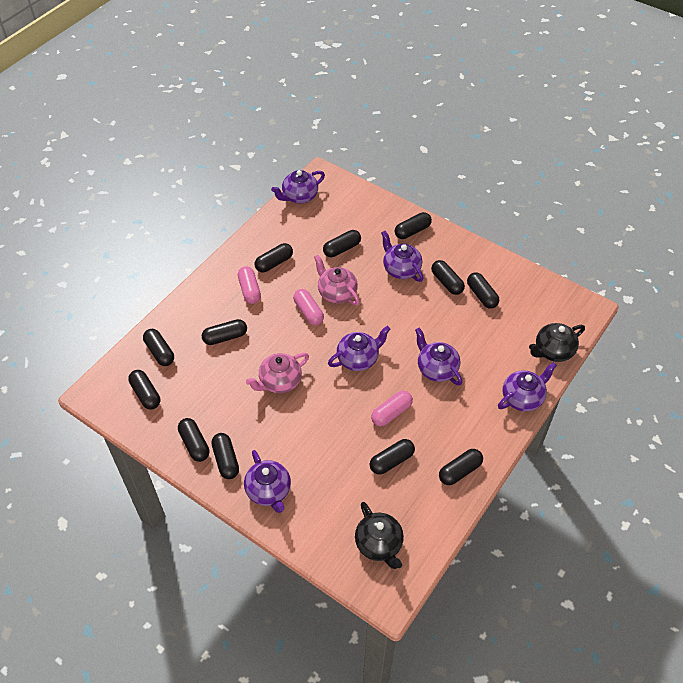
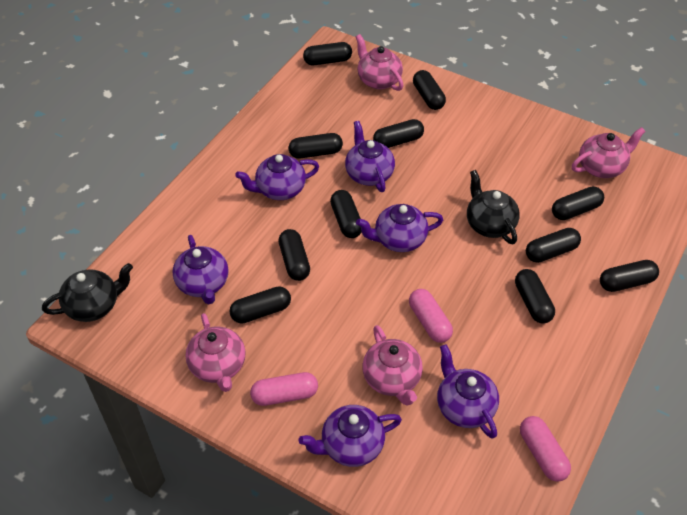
black capsule: [128,370,160,409] [143,329,174,366] [178,418,209,462] [202,319,247,345] [211,433,239,479] [254,243,293,272] [323,230,361,257] [370,439,415,475] [395,212,432,239] [431,260,465,295] [439,449,483,485] [467,272,499,309] = 12 -> [229,286,291,323] [278,229,310,281] [289,133,343,159] [303,42,352,65] [330,190,362,238] [373,119,424,148] [413,70,446,110] [515,269,555,324] [526,228,581,263] [552,186,604,220] [600,260,659,292] = 11
pink teapot: [246,353,309,393] [314,255,360,305] = 2 -> [185,313,246,392] [356,34,403,91] [362,325,423,406] [572,127,646,178] = 4

